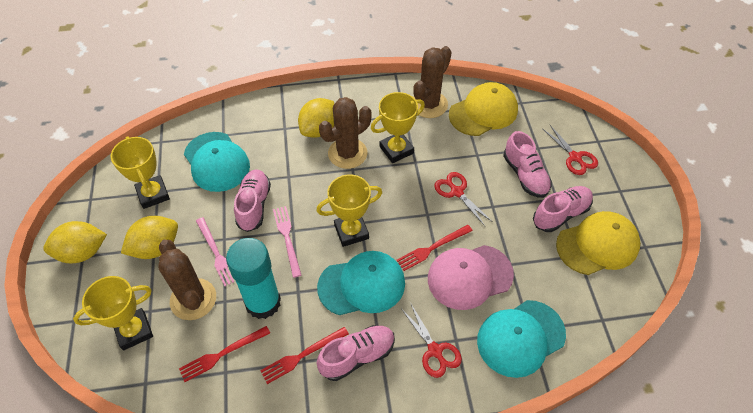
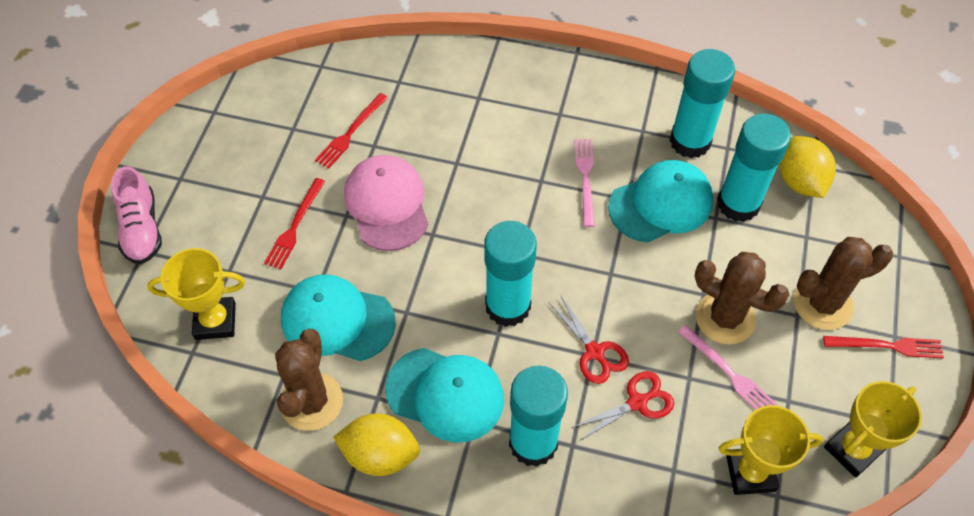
pink shoe: [234,169,271,232] [317,325,395,381] [503,131,552,198] [533,186,593,232] = 4 -> [111,166,162,264] = 1
red scissors: [402,304,462,378] [434,172,493,226] [542,125,598,175] = 3 -> [549,295,629,384] [571,371,674,441] = 2
turquoise glue stick: [226,238,281,319] = 1 -> [484,221,537,327] [509,365,568,467] [670,49,735,158] [717,113,791,222] = 4
yellow cap: [449,82,518,136] [556,211,640,275] = 2 -> none = 0
yellow lemon: [43,221,107,263] [121,216,178,259] [298,98,334,138] = 3 -> [333,413,420,476] [780,136,836,198] = 2
yellow trophy: [73,276,153,351] [111,136,170,209] [316,175,382,247] [371,92,425,163] = 4 -> [147,248,245,340] [719,405,823,495] [824,381,922,478] = 3

